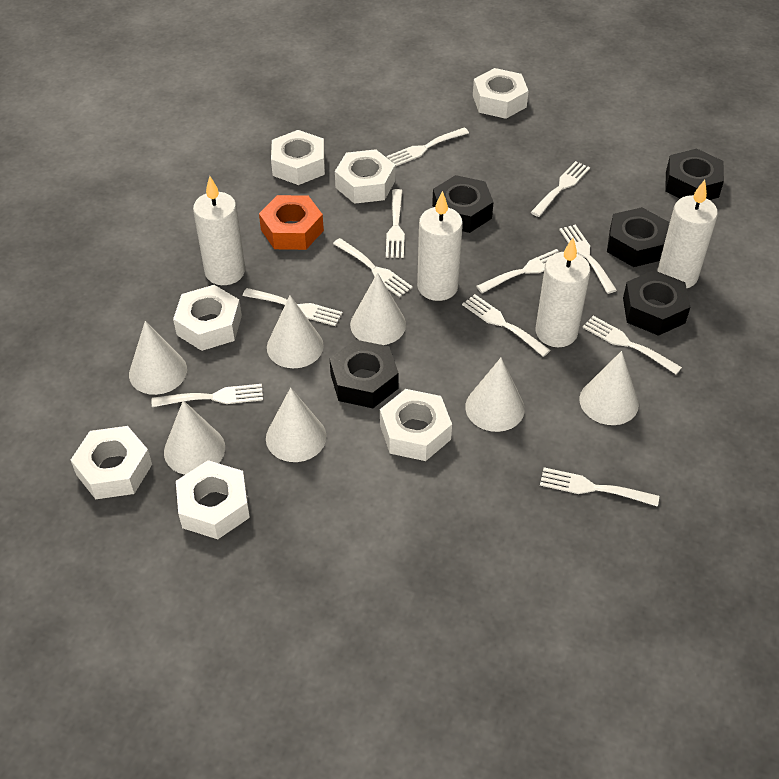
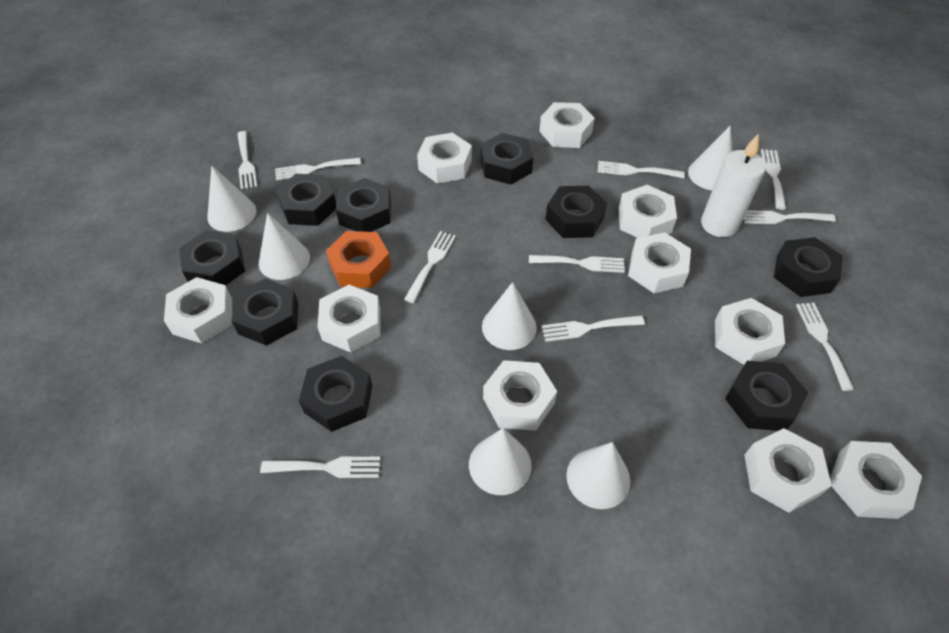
black nut: [330,340,399,408] [432,175,494,233] [607,207,669,267] [623,270,690,336] [665,149,724,200] = 5 -> [179,230,245,285] [231,278,299,346] [275,174,336,226] [299,356,372,432] [336,178,391,232] [481,133,533,185] [545,186,607,238] [725,361,808,431] [774,237,843,297] = 9
white candle: [193,176,245,285] [417,191,463,301] [535,238,590,347] [657,180,718,288] = 4 -> [701,133,766,237] = 1
white cone: [129,321,187,395] [164,400,225,475] [266,387,327,462] [267,295,324,368] [350,273,406,345] [465,358,525,432] [579,351,639,425] = 7 -> [207,166,256,232] [259,213,310,280] [469,428,532,495] [482,282,537,350] [566,442,631,509] [688,126,733,190] = 6
white fork: [152,384,263,407] [243,288,343,326] [333,238,413,297] [386,128,469,167] [386,189,405,258] [462,294,551,357] [476,249,558,293] [531,161,590,217] [540,467,659,507] [559,224,617,294] [583,316,682,375] = 11 -> [237,131,257,189] [260,457,380,478] [275,158,361,180] [404,231,456,303] [529,255,625,273] [542,315,645,342] [598,161,685,178] [743,210,836,224] [761,149,786,210] [796,303,854,391] = 10
white nut: [71,426,152,499] [173,285,242,351] [176,460,250,539] [271,130,325,185] [335,149,395,204] [380,389,452,461] [473,68,529,119] = 7 -> [164,277,232,343] [317,285,381,353] [417,133,472,184] [483,360,557,431] [539,102,595,148] [618,185,677,238] [628,232,691,293] [715,298,785,365] [744,428,832,513] [830,441,922,519] = 10

